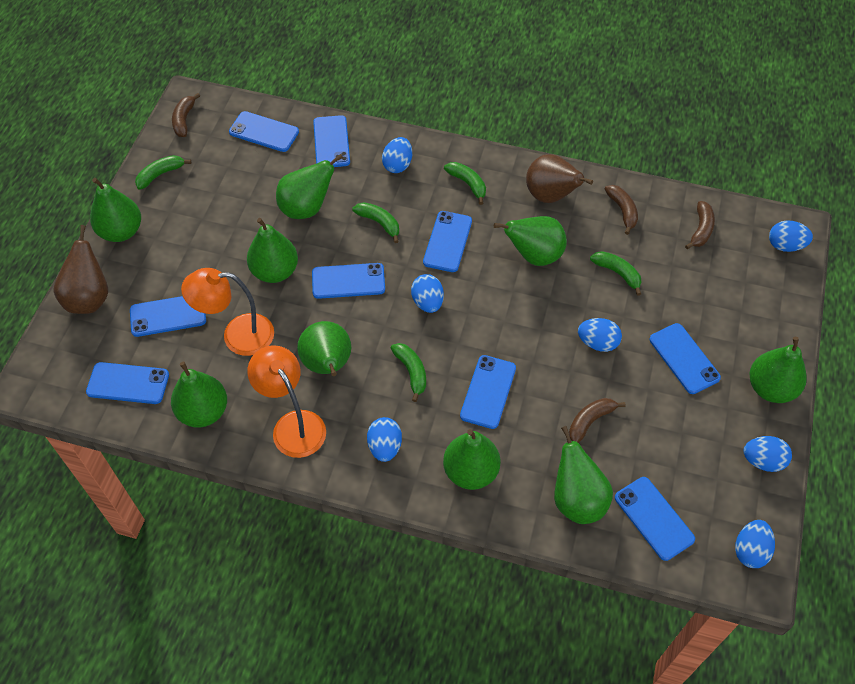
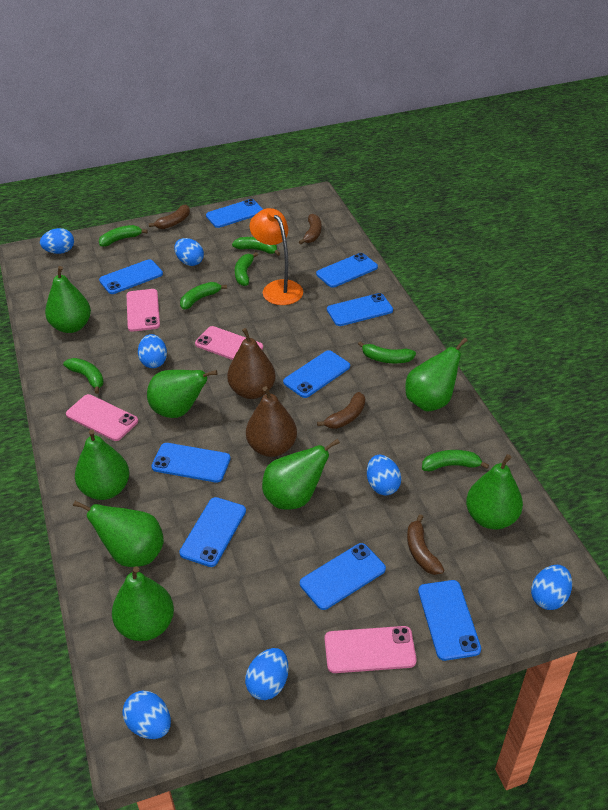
green banana: [135,155,191,190] [353,202,399,243] [391,343,426,402] [444,162,486,205] [590,251,642,296] = 5 -> [63,358,104,394] [99,225,148,246] [180,282,227,309] [232,237,281,256] [235,252,258,286] [358,341,416,363] [422,450,489,471] = 7
green pear: [90,178,141,242] [171,362,227,428] [247,218,298,283] [276,154,343,219] [297,321,351,376] [443,429,501,490] [494,216,567,266] [554,426,613,524] [749,337,807,403] = 9 -> [45,266,91,333] [73,501,164,567] [75,430,129,500] [112,566,174,641] [147,370,218,418] [262,439,340,510] [405,338,467,412] [466,454,523,529] = 8
orange lamp: [181,268,274,356] [247,345,326,458] = 2 -> [250,208,303,305] = 1
pink phone: none = 0 -> [66,394,138,441] [127,289,160,332] [195,326,263,360] [325,626,417,673] = 4

